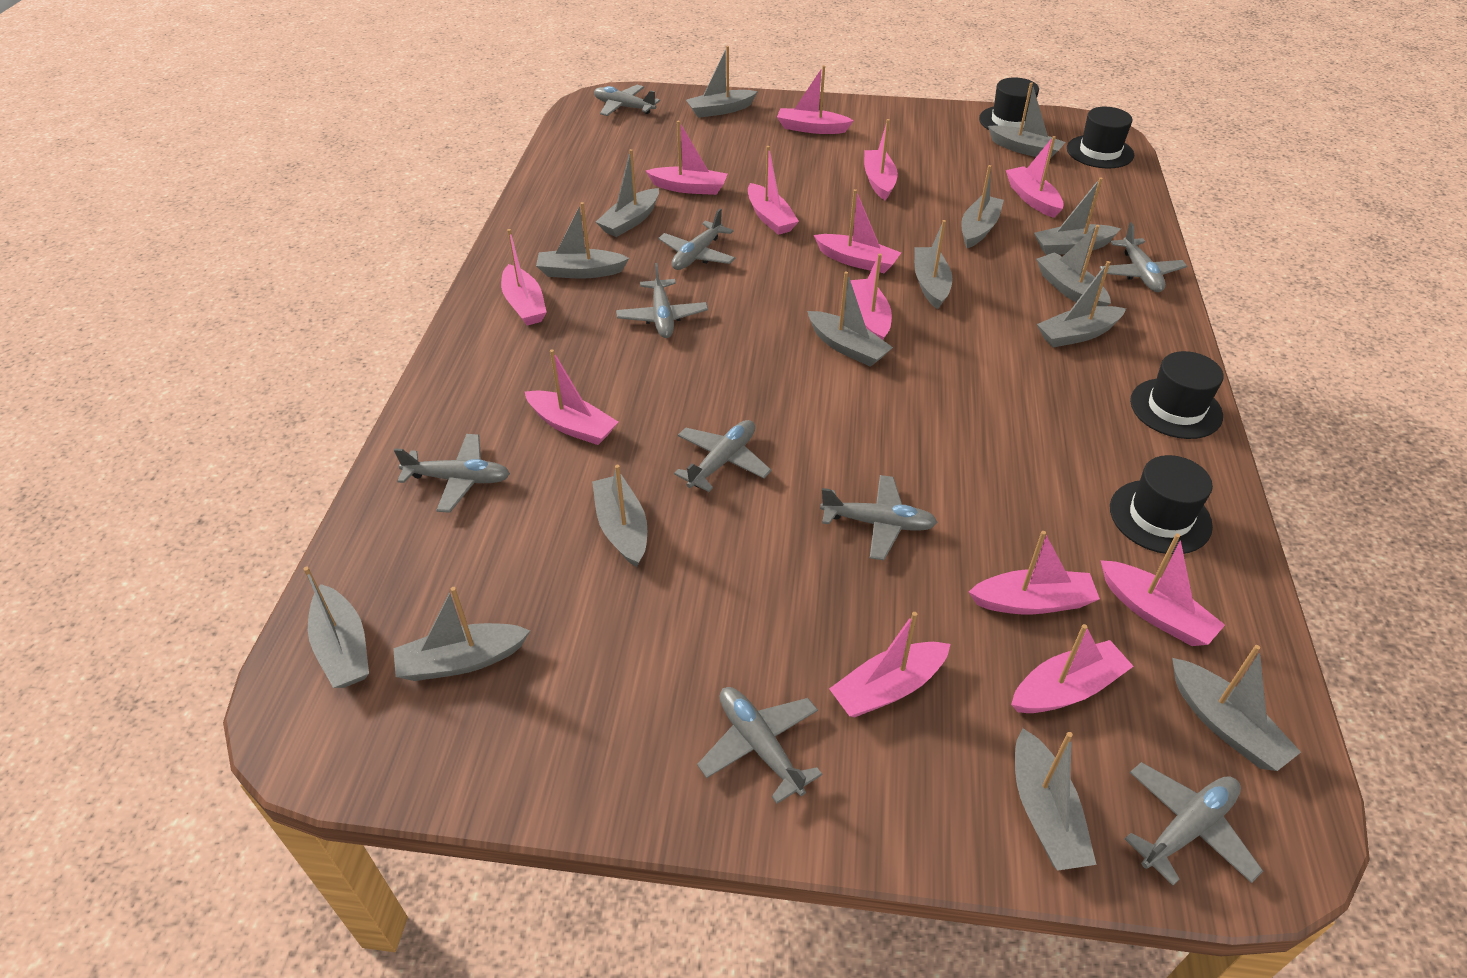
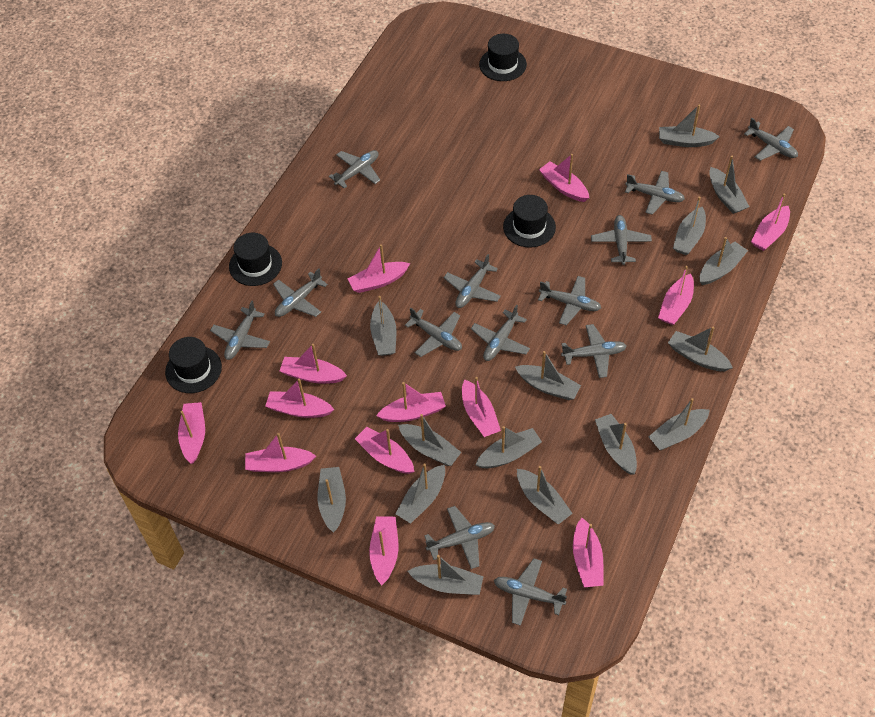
grey plane: [394,434,510,513] [594,85,660,116] [616,263,708,338] [658,208,735,270] [674,420,771,492] [697,687,822,804] [820,475,938,560] [1100,222,1187,292] [1125,762,1263,885] = 9 -> [210,301,270,360] [273,268,328,317] [329,150,380,189] [405,307,462,357] [424,506,495,569] [444,254,501,308] [471,304,530,361] [494,558,567,626] [538,276,601,325] [561,324,627,378] [591,215,652,265] [625,171,685,215] [744,118,798,161] = 13

